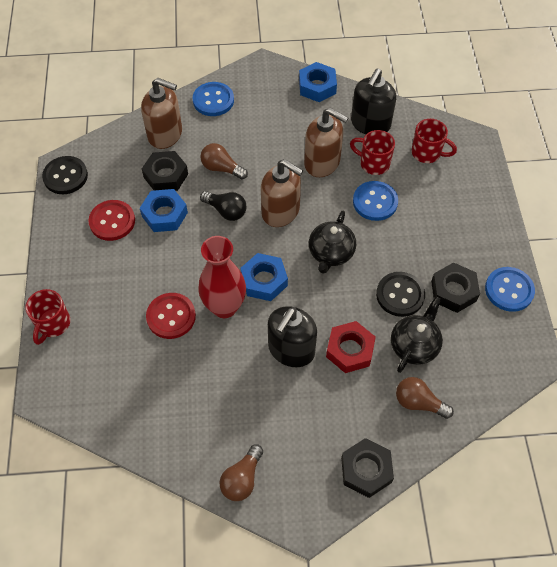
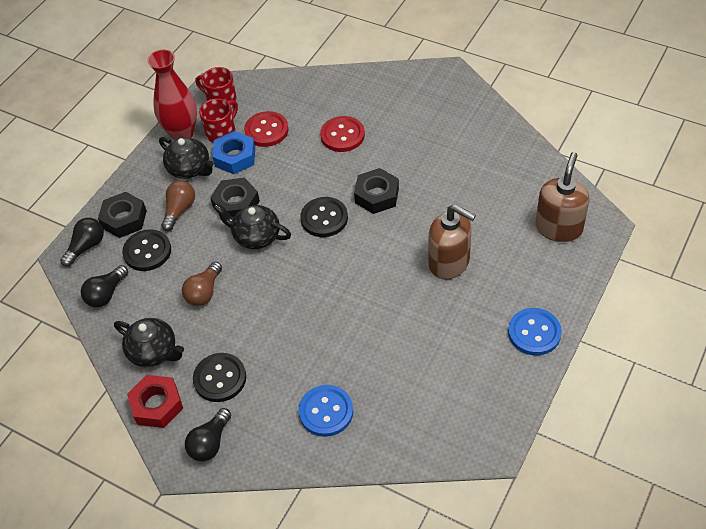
black button: [42,156,88,194] [376,272,425,317] = 2 -> [122,229,171,271] [193,353,246,402] [300,197,348,237] = 3
black light bulb: [200,191,247,221] = 1 -> [60,218,104,267] [81,265,128,307] [185,408,231,461] = 3
black soap dispenser: [268,306,317,367] [351,69,396,134] = 2 -> none = 0
black teapot: [309,211,356,274] [391,296,443,373] = 2 -> [114,318,184,367] [159,137,214,179] [214,204,291,249] = 3
blue button: [193,82,234,116] [353,181,398,221] [485,267,535,312] = 3 -> [299,385,353,437] [508,308,562,356] = 2
blue nut: [140,189,188,232] [240,253,288,301] [299,62,337,102] = 3 -> [212,131,255,174] = 1
brown light bulb: [201,143,248,179] [219,444,263,501] [396,377,454,419] = 3 -> [161,180,195,231] [182,262,222,306] = 2
brown soap dispenser: [141,78,182,149] [261,159,303,227] [304,108,348,177] = 3 -> [428,204,476,280] [535,152,589,242] = 2
red mug: [25,289,70,345] [350,130,395,175] [412,119,457,163] = 3 -> [196,67,237,108] [199,99,238,143] = 2

